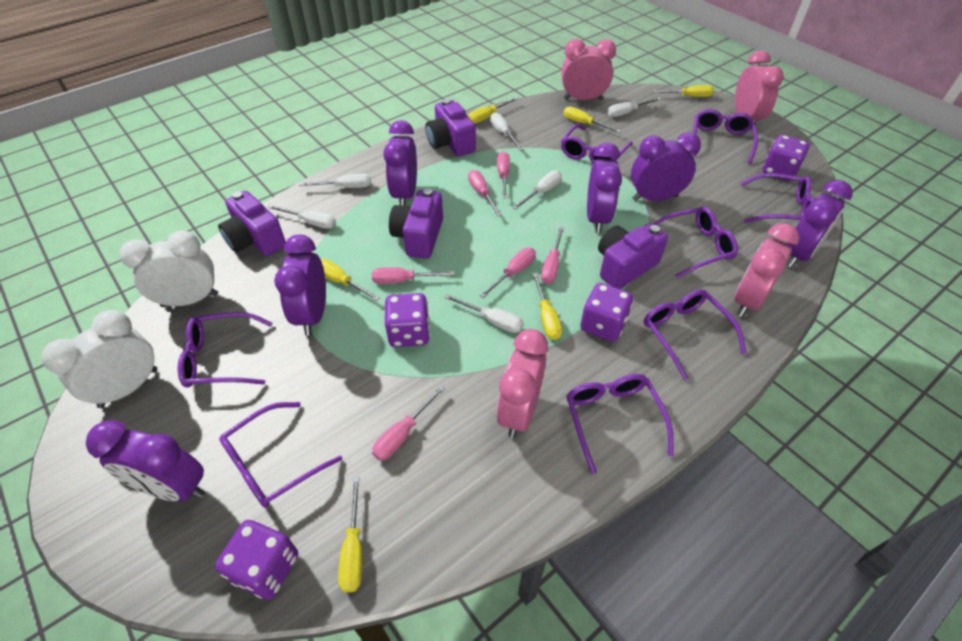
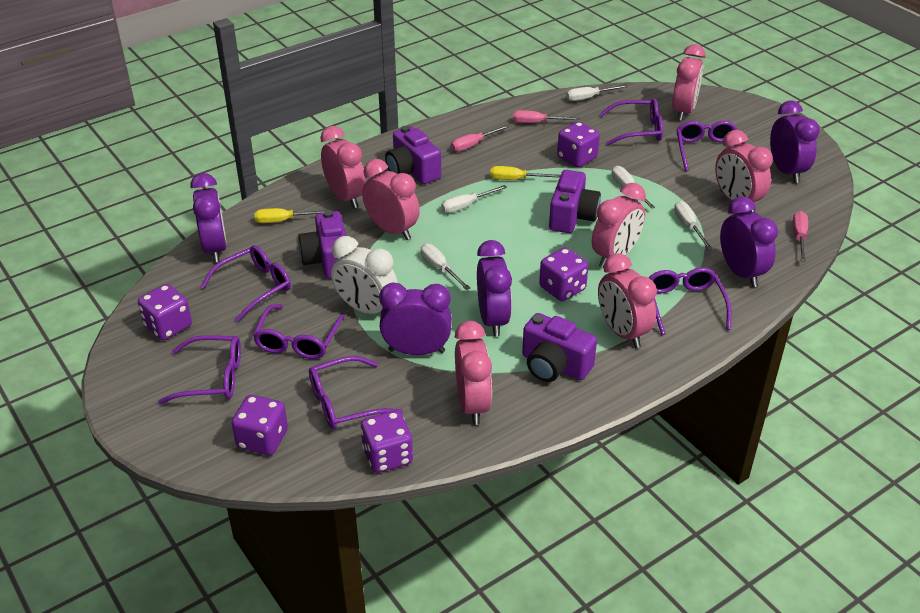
pink clock: [496,329,548,438] [561,39,616,100] [734,223,799,317] [735,50,784,129] = 4 -> [320,126,366,208] [362,159,420,240] [455,321,492,425] [592,183,646,268] [598,253,657,348] [672,44,705,121] [715,130,773,212] = 7
pink screwdriver: [372,267,454,284] [372,385,445,461] [468,170,502,216] [480,248,536,298] [497,151,510,198] [541,226,564,284] = 6 -> [451,125,509,152] [513,110,580,123] [793,211,808,262] = 3
purple clock: [86,420,205,502] [274,234,326,336] [383,120,417,206] [587,143,622,233] [631,132,701,201] [787,180,853,268] = 6 -> [190,173,227,263] [379,283,452,355] [477,240,512,336] [720,197,778,287] [770,100,820,183] = 5
purple dice: [215,520,298,600] [385,293,430,347] [580,283,633,342] [762,135,810,181] = 4 -> [138,284,192,340] [232,395,288,455] [361,410,413,473] [539,247,588,301] [557,122,600,167] = 5
purple glasses: [178,312,273,387] [219,402,342,508] [561,124,633,163] [566,374,674,474] [644,289,746,381] [653,207,738,278] [693,109,758,164] [740,173,815,223] = 8 -> [158,335,241,404] [200,245,291,322] [253,304,345,359] [309,356,403,429] [600,99,663,145] [649,267,731,335] [676,121,744,171] = 7
white clock: [42,310,157,408] [120,230,218,307] = 2 -> [331,236,398,314] = 1
white screwdriver: [268,205,336,229] [299,174,371,188] [444,294,523,333] [490,113,524,151] [513,171,562,209] [607,97,662,117] = 6 -> [421,244,470,290] [441,185,507,213] [566,85,628,101] [612,166,655,209] [674,201,713,250] = 5
yellow screwdriver: [321,259,380,301] [338,477,362,593] [468,97,518,124] [532,273,562,340] [564,106,621,133] [653,85,714,97] = 6 -> [255,208,326,223] [490,166,561,180] = 2

